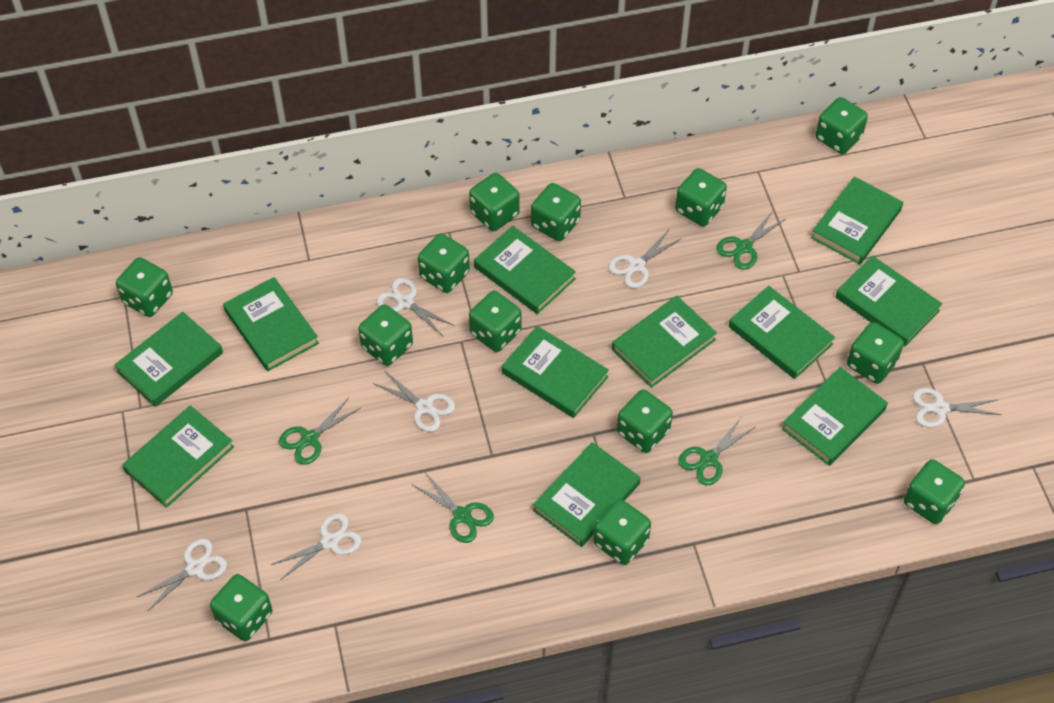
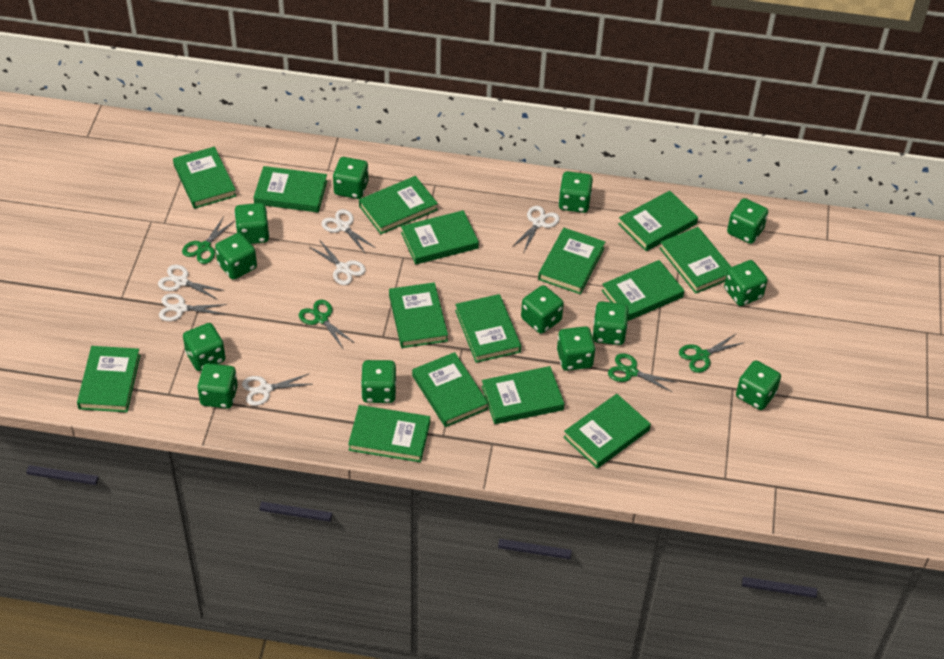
green book: [114,312,223,407] [122,406,234,508] [223,277,319,371] [474,226,576,314] [502,326,609,418] [533,442,641,547] [612,296,717,388] [729,286,835,379] [782,367,888,466] [811,177,903,264] [836,256,942,346] = 11 -> [77,346,141,412] [173,147,236,209] [253,166,327,212] [348,405,430,462] [359,176,438,234] [389,282,448,348] [401,210,479,264] [412,352,488,427] [455,294,521,363] [481,366,564,424] [538,228,605,294] [564,394,651,468] [601,260,684,321] [618,191,698,251] [659,227,731,294] = 15

